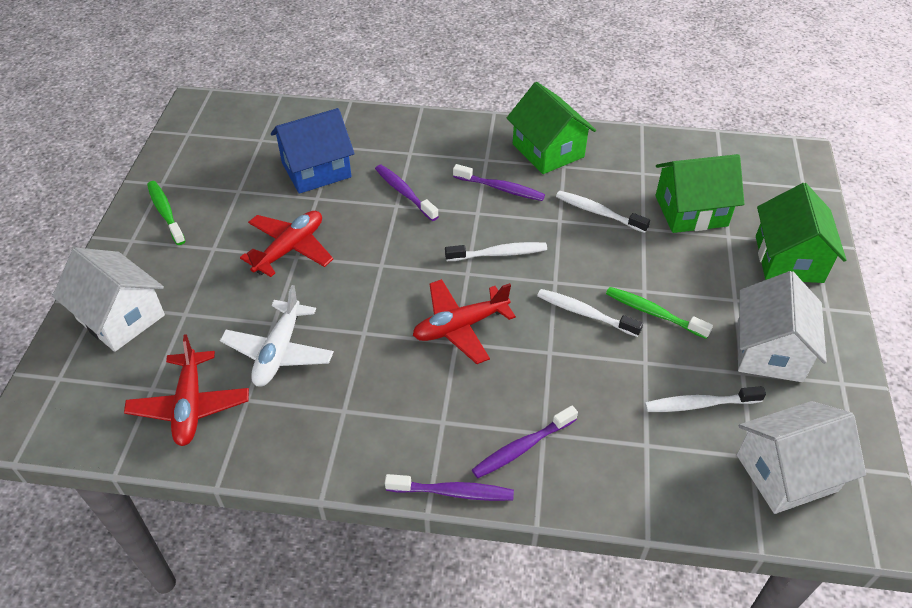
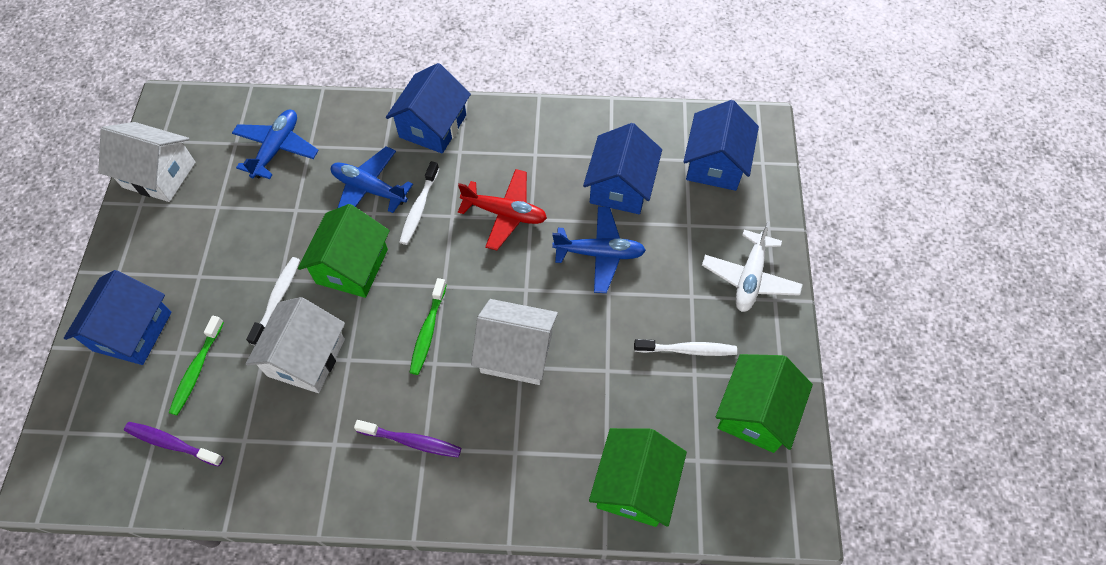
blue house: [271,108,355,194] = 1 -> [64,270,172,365] [386,63,471,153] [583,123,662,214] [683,100,759,191] = 4
blue plane: none = 0 -> [232,110,319,179] [331,146,413,213] [552,206,646,293] = 3
purple toothbrush: [375,165,439,221] [385,474,514,501] [453,164,545,201] [472,406,578,478] = 4 -> [124,422,224,466] [354,420,461,458] = 2
red plane: [124,334,249,446] [240,211,333,277] [413,279,516,364] = 3 -> [458,169,547,251] = 1
white toothbrush: [445,242,547,261] [537,289,643,337] [556,191,650,233] [645,386,766,412] = 4 -> [246,257,300,345] [399,161,439,245] [634,339,737,356] = 3

